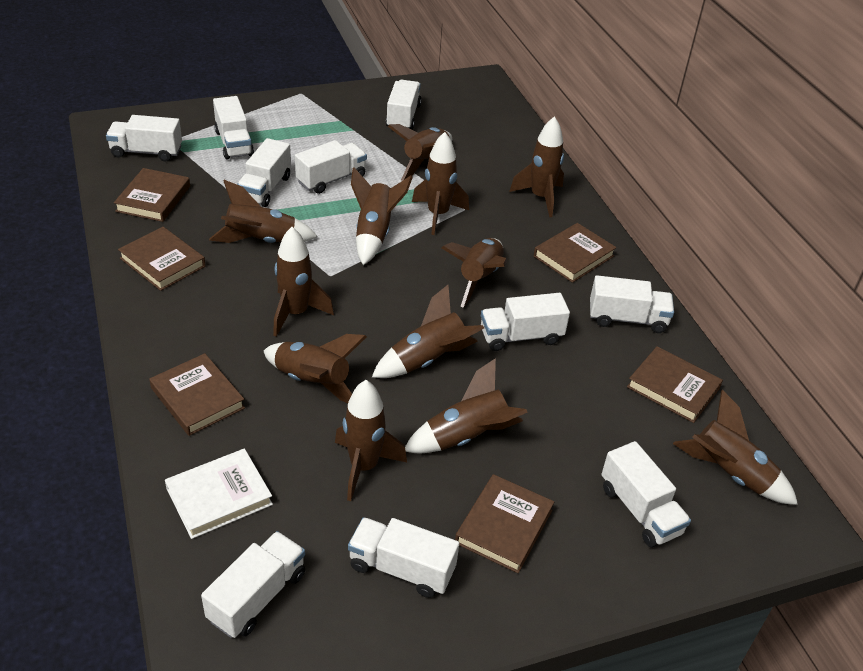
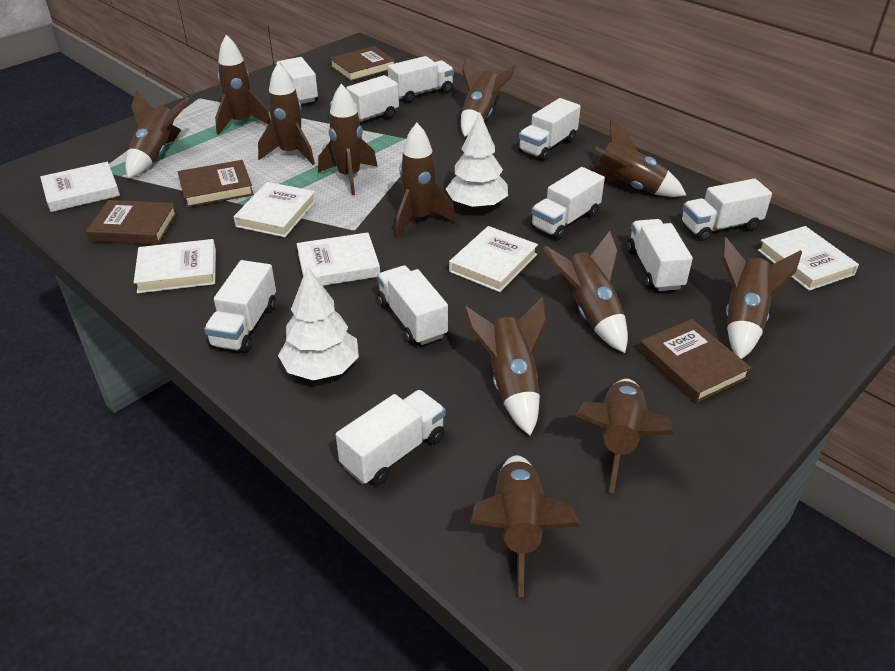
brown book: [114,168,190,222] [118,227,206,291] [149,353,245,436] [455,474,554,573] [534,223,616,283] [627,346,723,423] = 6 -> [86,200,177,245] [178,160,254,208] [329,46,396,82] [639,319,751,403] = 4
white book: [165,449,273,539] = 1 -> [40,162,120,212] [134,239,216,293] [234,182,316,237] [297,232,380,286] [449,226,538,292] [758,226,859,291] = 6
white tree: none = 0 -> [278,266,359,380] [446,112,508,209] = 2

